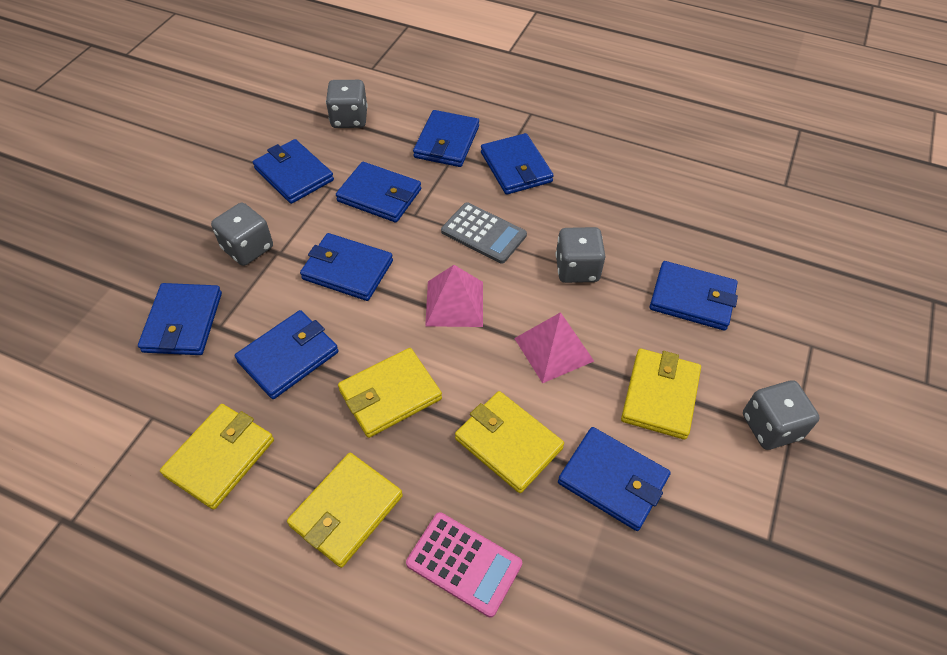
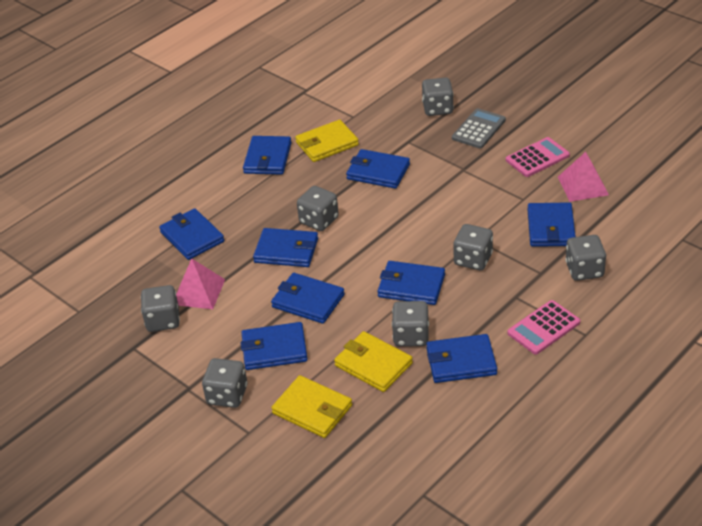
grey dice: [211,203,273,266] [326,80,368,128] [556,227,606,283] [743,380,820,450] = 4 -> [141,285,180,332] [202,358,247,408] [297,186,339,231] [392,301,429,346] [422,78,454,116] [453,224,493,270] [565,235,606,281] = 7
pink calculator: [406,512,522,618] = 1 -> [506,137,570,177] [507,300,580,354] = 2
yellow wallet: [160,404,274,510] [287,453,403,568] [338,348,442,438] [455,391,564,493] [621,349,701,440] = 5 -> [271,375,352,438] [295,120,359,162] [334,331,413,392] = 3

